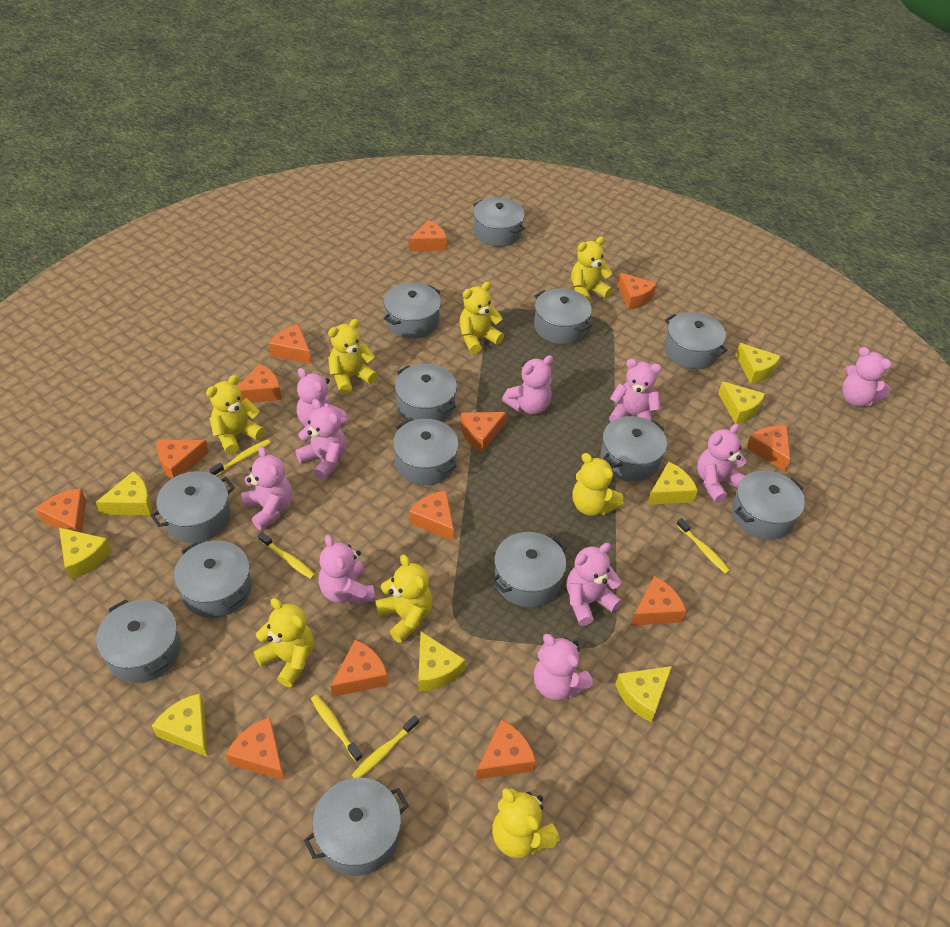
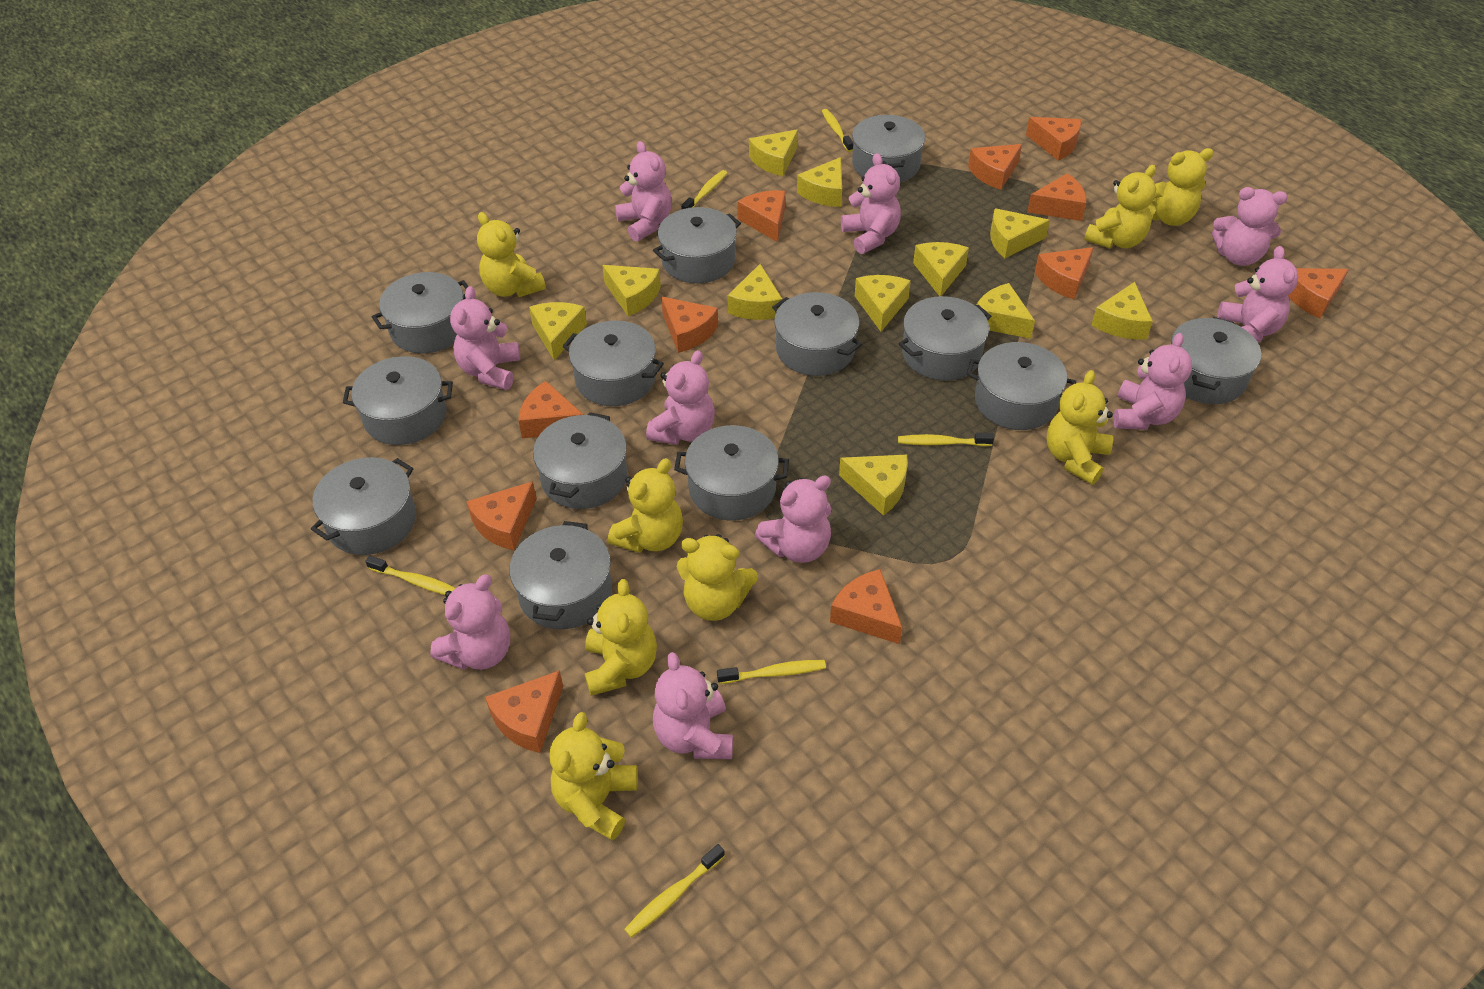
orange cheese: [36,488,86,533] [157,439,209,479] [226,717,285,781] [238,364,282,403] [269,324,311,364] [331,640,388,697] [409,220,447,252] [409,490,454,541] [461,412,506,452] [476,720,536,780] [617,272,657,310] [631,576,686,626] [746,426,791,471] = 13 -> [466,481,537,550] [485,670,563,753] [518,381,584,438] [661,297,718,353] [737,190,785,242] [830,569,902,644] [968,144,1022,190] [1026,117,1081,161] [1027,173,1086,221] [1035,247,1094,299] [1288,268,1349,318] = 11
yellow cheese: [59,528,112,579] [96,471,152,515] [152,693,208,757] [418,632,465,691] [615,666,672,723] [647,462,698,505] [718,381,765,424] [736,343,781,384] = 8 -> [529,302,587,360] [602,265,661,316] [727,264,782,320] [749,129,798,176] [797,157,842,207] [839,455,908,515] [855,275,911,332] [913,242,969,296] [977,283,1035,339] [990,208,1050,258] [1091,282,1153,339] = 11
yellow toothbrush: [209,439,270,476] [258,532,315,579] [311,695,362,762] [352,715,419,778] [677,518,730,574] = 5 -> [365,556,455,595] [624,844,725,938] [681,170,727,209] [717,660,826,684] [822,109,853,152] [898,433,994,446] = 6

